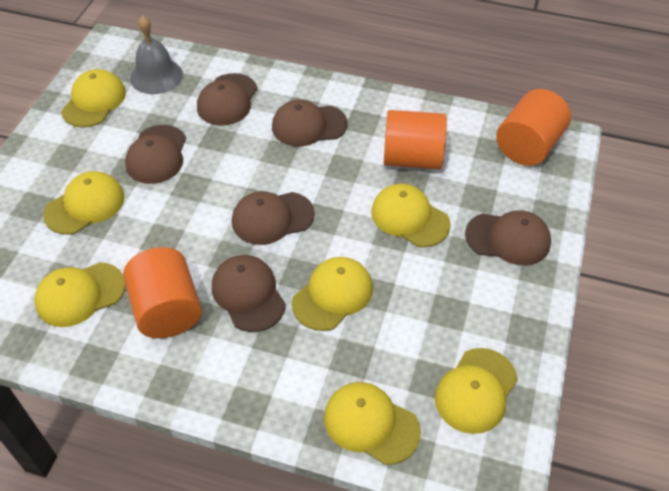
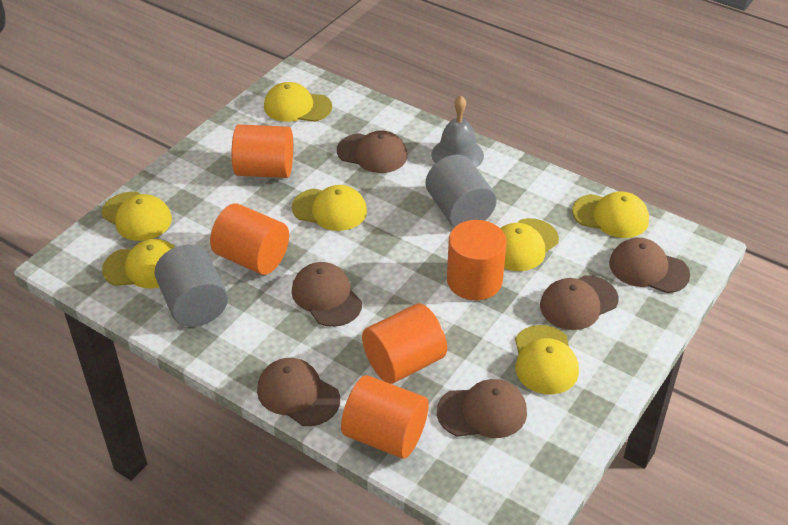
grey cylinder: none = 0 -> [154,245,228,327] [426,155,497,227] = 2
orange cylinder: [123,247,202,338] [384,110,447,169] [496,89,571,166] = 3 -> [210,203,289,275] [232,124,293,178] [341,375,429,459] [362,303,447,384] [447,220,507,300] = 5

